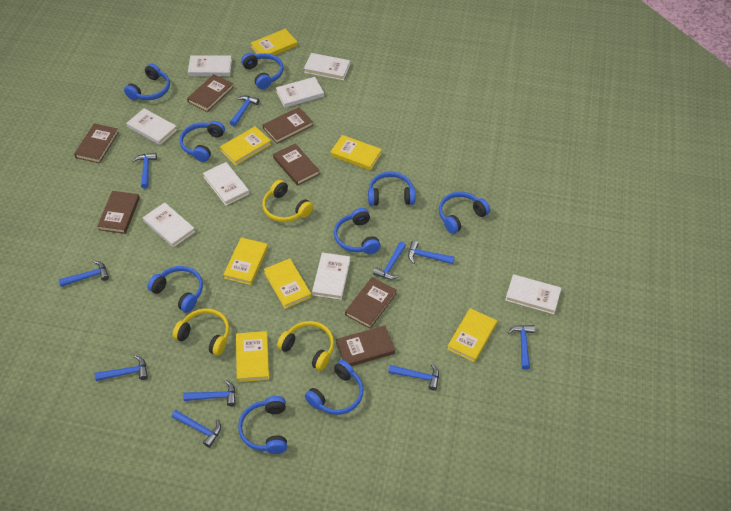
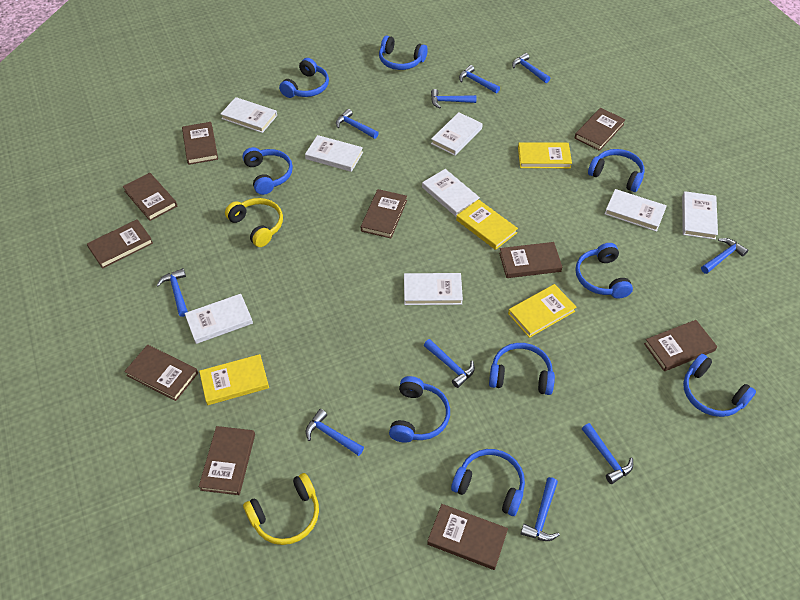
brown book: [74,123,119,164] [97,191,140,234] [187,74,234,112] [263,107,313,144] [273,143,320,186] [336,325,395,366] [345,277,397,329] = 7 -> [87,219,153,269] [123,173,177,221] [124,345,198,401] [182,122,218,165] [199,426,255,495] [361,189,407,238] [427,504,508,570] [499,242,562,278] [575,108,626,151] [644,320,717,371] = 10
yellow book: [220,126,271,165] [223,238,268,285] [236,331,269,382] [251,29,298,60] [264,258,312,309] [330,135,382,170] [447,308,497,362] = 7 -> [199,354,269,405] [456,199,518,250] [508,284,576,338] [518,142,572,168] = 4
yellow headphones: [172,309,230,356] [262,180,313,222] [277,321,334,371] = 3 -> [225,198,283,247] [243,473,319,545] = 2

